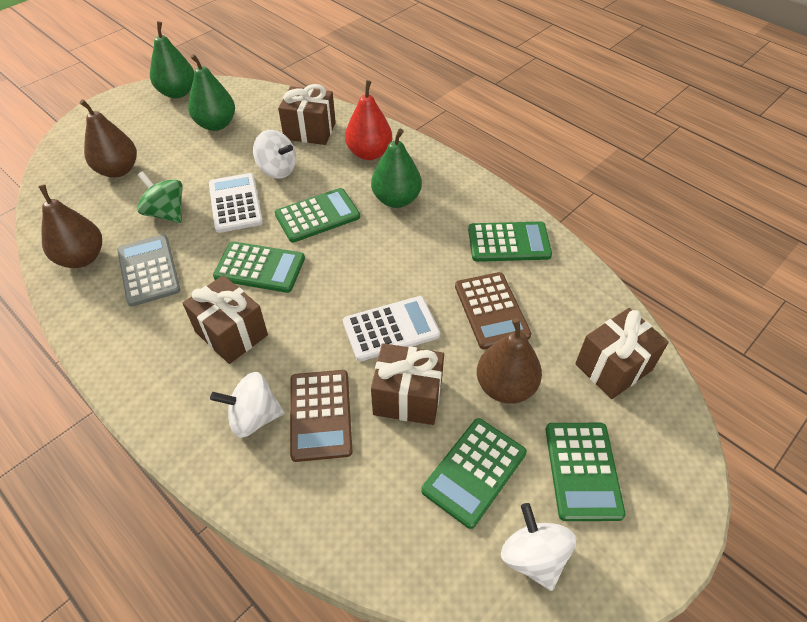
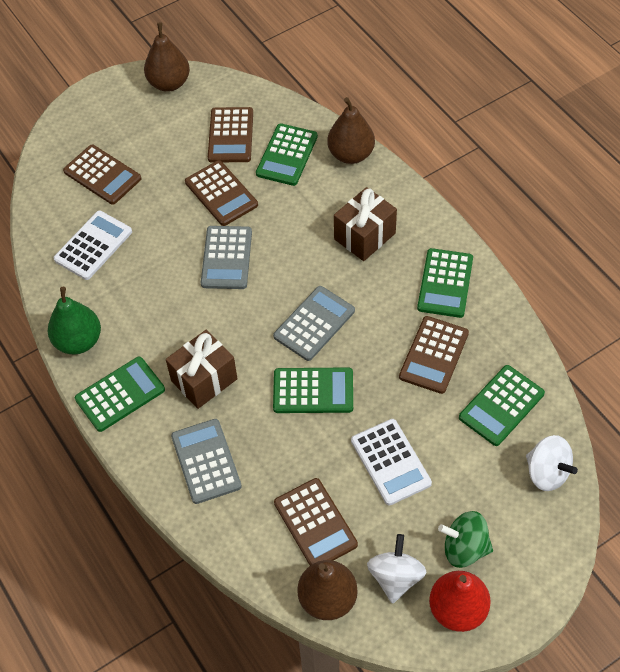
brown calculator: [290,370,353,462] [455,272,532,350] = 2 -> [63,145,141,205] [185,160,258,226] [208,107,253,163] [274,478,358,566] [399,316,469,394] = 5
brown gift: [183,275,268,364] [278,84,336,145] [371,343,444,425] [575,308,669,399] = 4 -> [166,330,238,409] [334,187,397,261] = 2
green pear: [150,21,194,98] [188,54,235,131] [371,129,422,208] = 3 -> [48,287,101,354] = 1
grey calculator: [117,235,180,307] = 1 -> [171,419,242,504] [201,226,252,289] [273,286,355,361] = 3
white spinning top: [210,372,284,438] [253,130,296,179] [501,503,576,591] = 3 -> [367,534,426,604] [526,435,578,491] = 2

